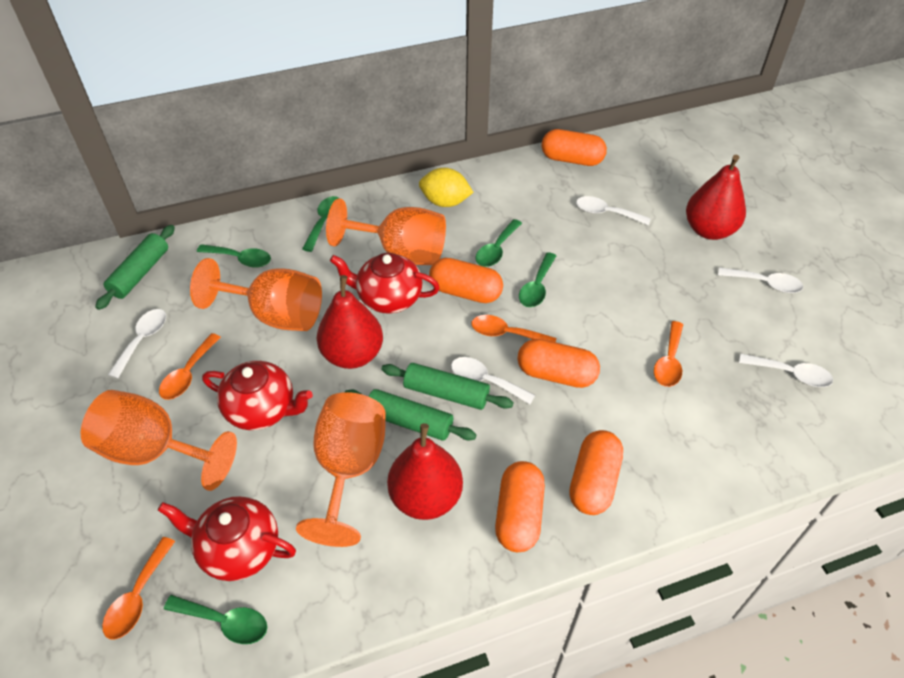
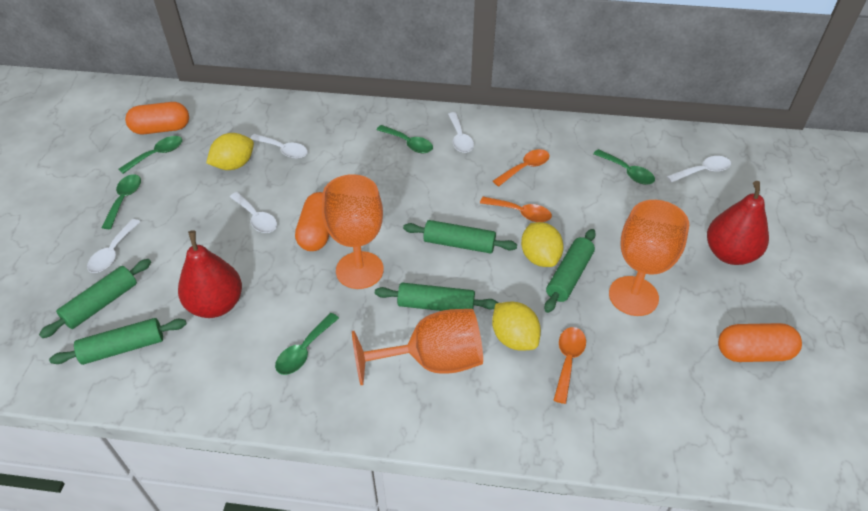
green rolling pin: [95,225,175,310] [345,389,477,441] [381,363,514,410] = 3 -> [39,259,151,338] [49,318,186,365] [375,283,499,311] [403,220,517,254] [544,229,596,313] = 5
orange capsule: [429,258,503,303] [495,461,545,552] [517,339,600,388] [541,129,607,166] [569,430,623,515] = 5 -> [125,102,189,134] [295,192,329,251] [718,323,802,362] = 3
orange goblet: [81,390,237,491] [190,258,322,331] [296,392,386,547] [326,198,446,265] = 4 -> [322,174,384,289] [352,309,483,385] [609,200,689,316] = 3
orange spoon: [102,537,175,640] [159,333,221,400] [471,315,556,342] [654,321,683,387] = 4 -> [480,197,552,222] [493,149,550,186] [553,327,586,404] = 3
red pear: [317,275,383,369] [387,423,463,520] [686,155,746,240] = 3 -> [178,230,242,318] [707,181,769,265] = 2
red teapot: [158,496,296,581] [202,361,313,430] [330,253,440,314] = 3 -> none = 0
yellow lemon: [419,168,473,207] = 1 -> [206,133,254,170] [492,302,541,350] [521,222,564,267] = 3

